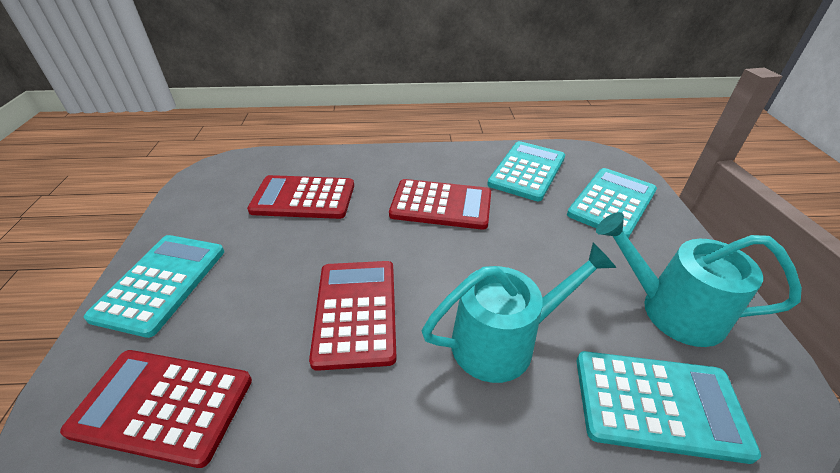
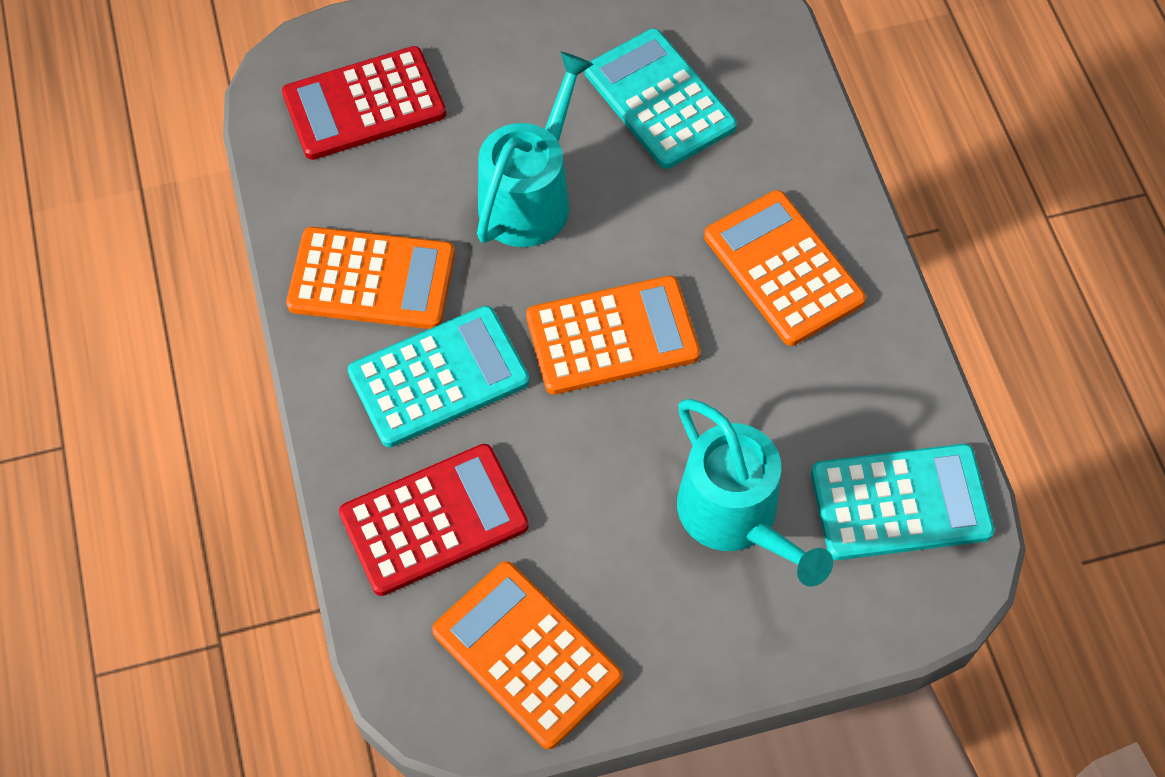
orange calculator: none = 0 -> [286,227,455,329] [432,561,623,749] [526,276,700,395] [704,190,866,346] = 4
red calculator: [60,350,252,468] [247,175,354,219] [309,261,397,371] [389,179,491,230] = 4 -> [282,46,446,160] [339,444,529,596] = 2
turquoise calculator: [84,235,224,338] [487,141,565,201] [567,168,657,238] [577,351,761,464] = 4 -> [348,306,529,447] [585,29,737,169] [811,444,994,560] = 3

